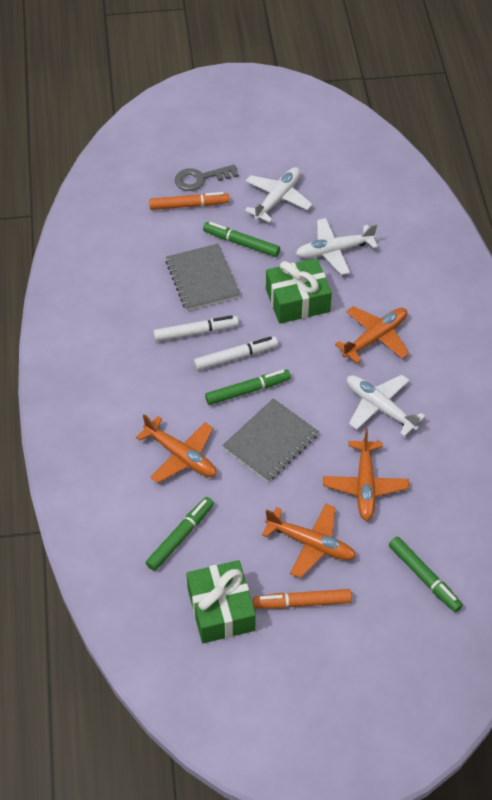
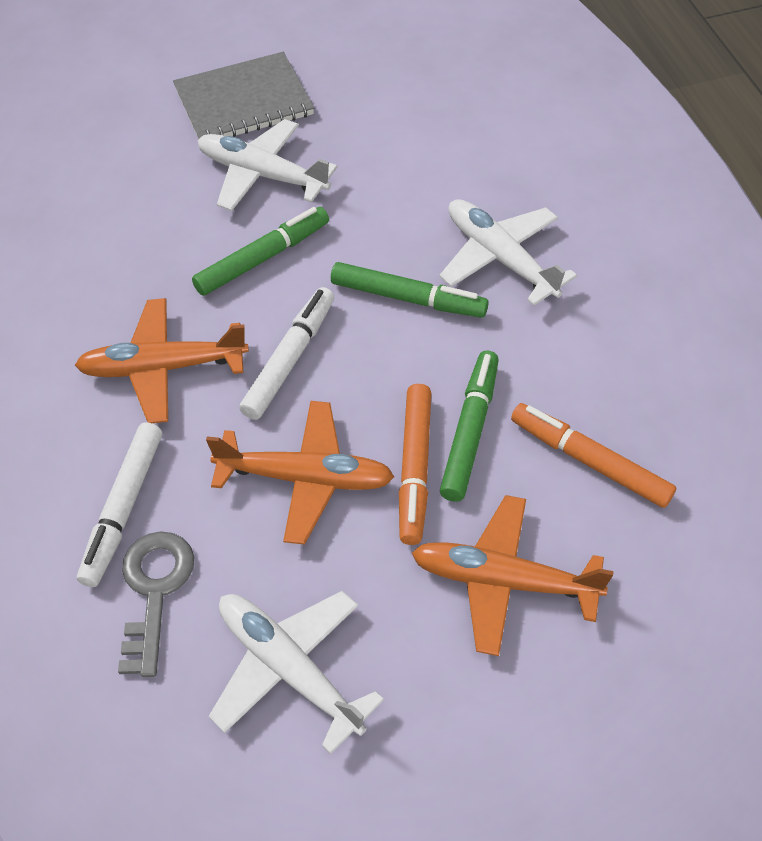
green gift: [186,560,256,643] [266,258,332,324] = 2 -> none = 0
green marker: [146,497,214,571] [203,222,280,257] [205,369,291,405] [389,537,463,612] = 4 -> [192,207,329,296] [331,262,489,318] [440,350,499,502] = 3
grey notebook: [165,244,240,311] [222,398,319,482] = 2 -> [173,52,314,139] = 1
orange plane: [136,414,216,483] [262,503,356,578] [323,429,409,521] [335,306,409,364] = 4 -> [75,298,249,423] [206,401,394,545] [412,495,614,656] = 3

